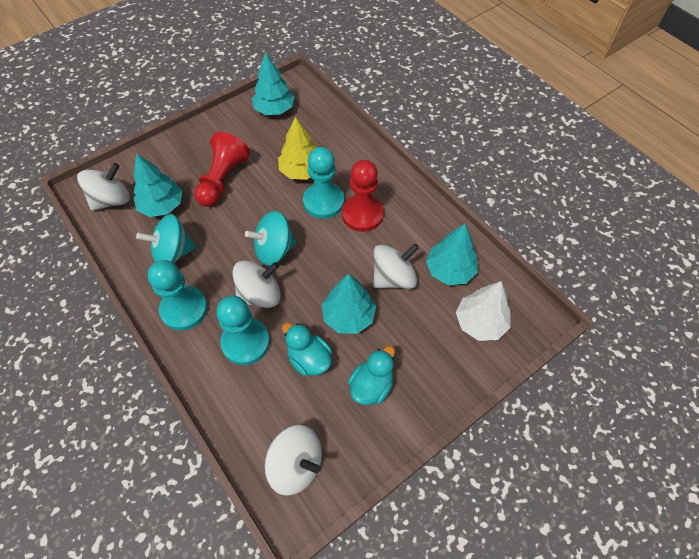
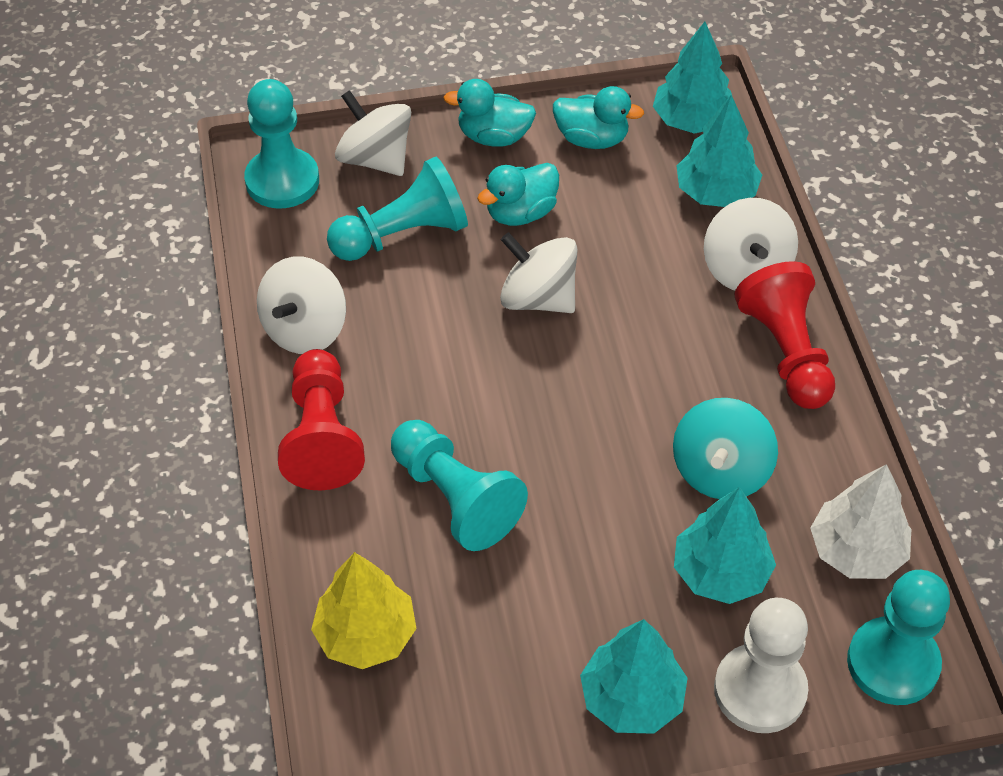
turquoise duck: [282,322,332,376] [348,346,395,405] = 2 -> [443,79,536,147] [477,163,559,226] [553,86,644,149] = 3
turquoise pawn: [148,260,208,331] [216,296,270,365] [303,147,344,219] = 3 -> [244,79,319,209] [327,156,468,261] [391,420,528,551] [847,570,950,705] = 4
turquoise spinning top: [136,214,196,263] [245,211,296,266] = 2 -> [673,398,778,499] = 1
white pawn: none = 0 -> [714,598,808,733] = 1

